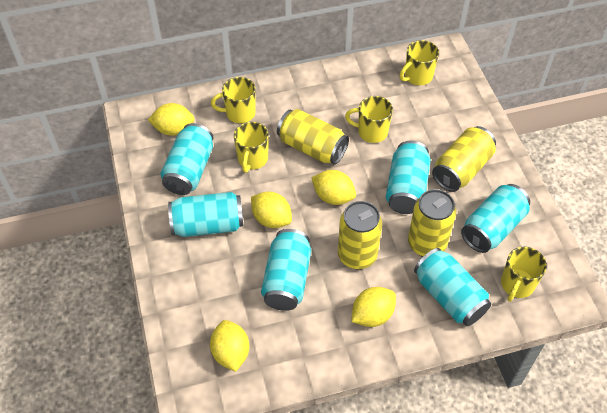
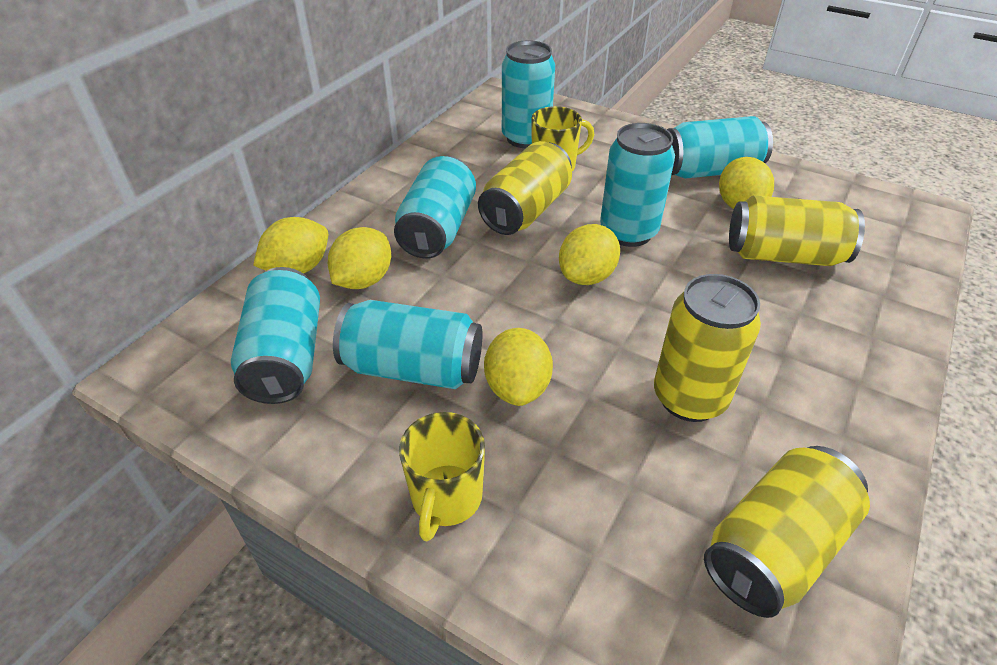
yellow mug: [211,77,256,123] [234,122,269,173] [345,96,393,143] [399,40,439,85] [501,247,547,302] = 5 -> [399,412,485,541] [531,106,594,171] = 2

